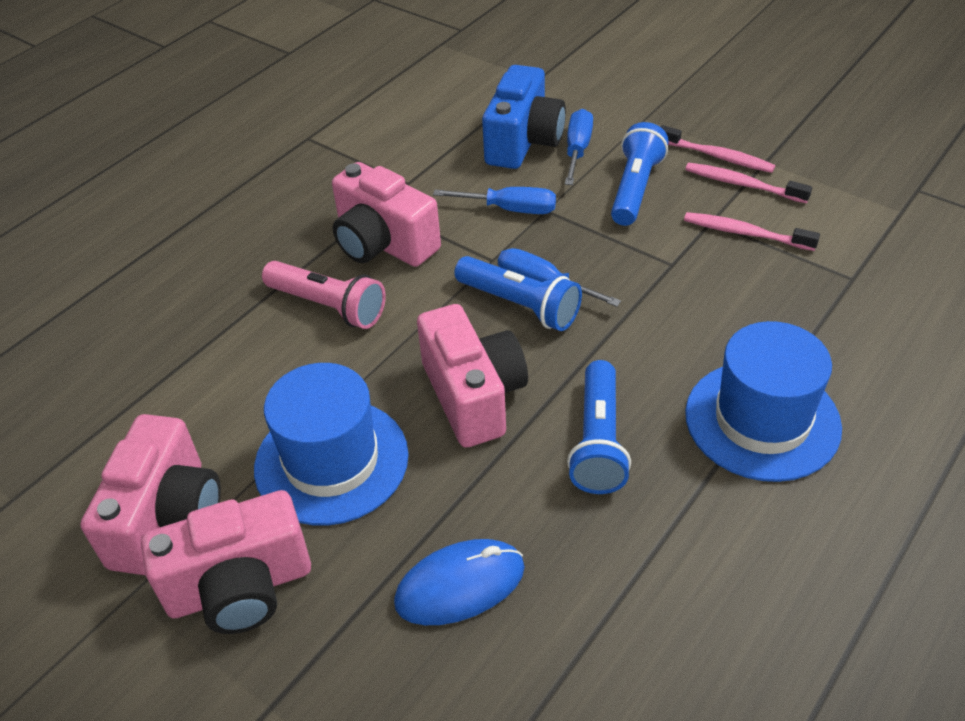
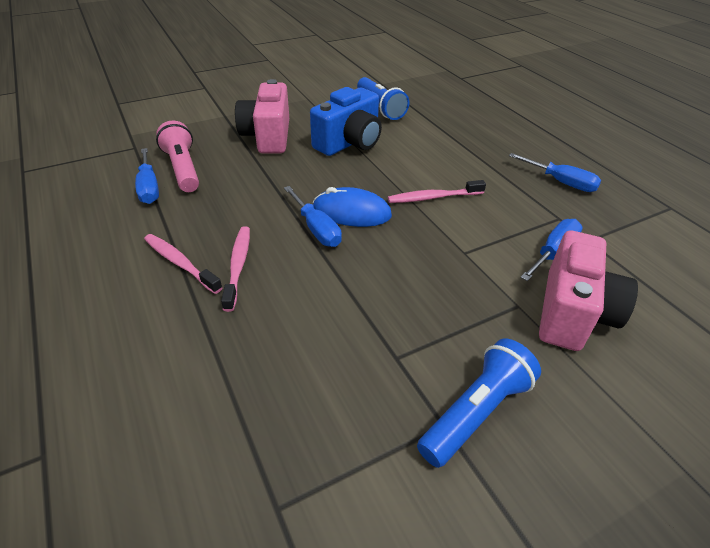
blue flashlight: [454,256,582,331] [567,360,631,494] [611,122,668,226] = 3 -> [357,77,410,120] [417,339,541,468] = 2
blue hat: [254,363,409,526] [685,321,842,482] = 2 -> none = 0
blue screwdriver: [433,187,556,214] [498,248,621,307] [565,109,593,185] = 3 -> [135,148,159,204] [284,186,342,247] [509,153,601,192] [520,219,583,281] = 4
pink camera: [80,414,221,575] [141,490,311,634] [332,162,441,267] [417,304,528,448] = 4 -> [235,79,289,154] [539,231,638,351] = 2

